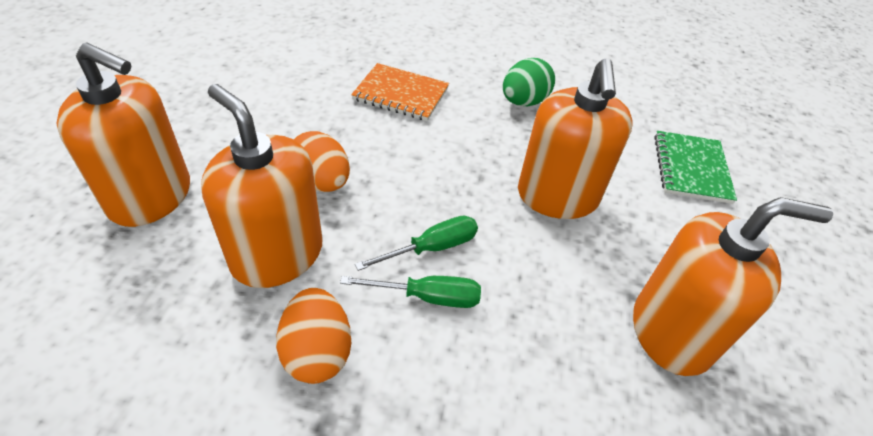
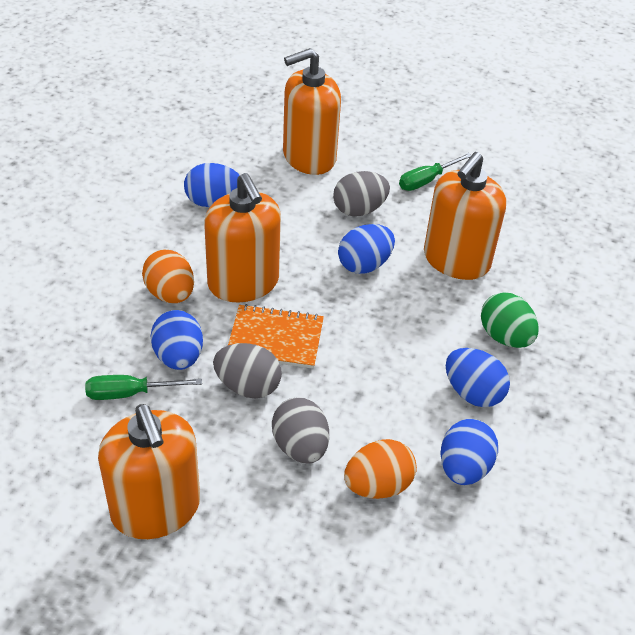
blue egg: none = 0 -> [151,310,203,370] [184,163,240,207] [338,224,395,274] [440,419,498,485] [446,348,510,407] = 5
green notebook: [654,131,737,204] = 1 -> none = 0
grey egg: none = 0 -> [213,343,282,398] [272,397,329,463] [333,171,390,216] = 3

